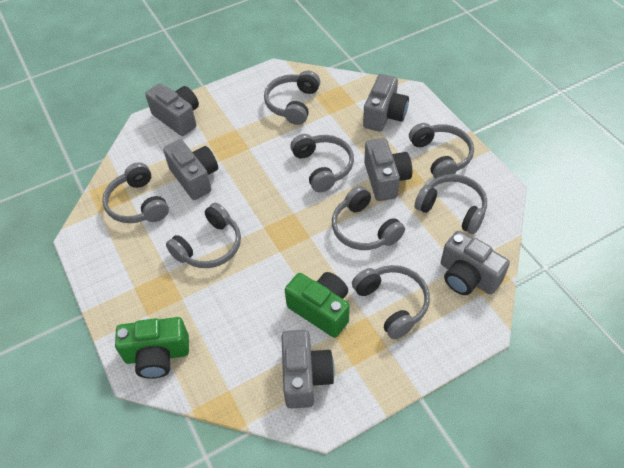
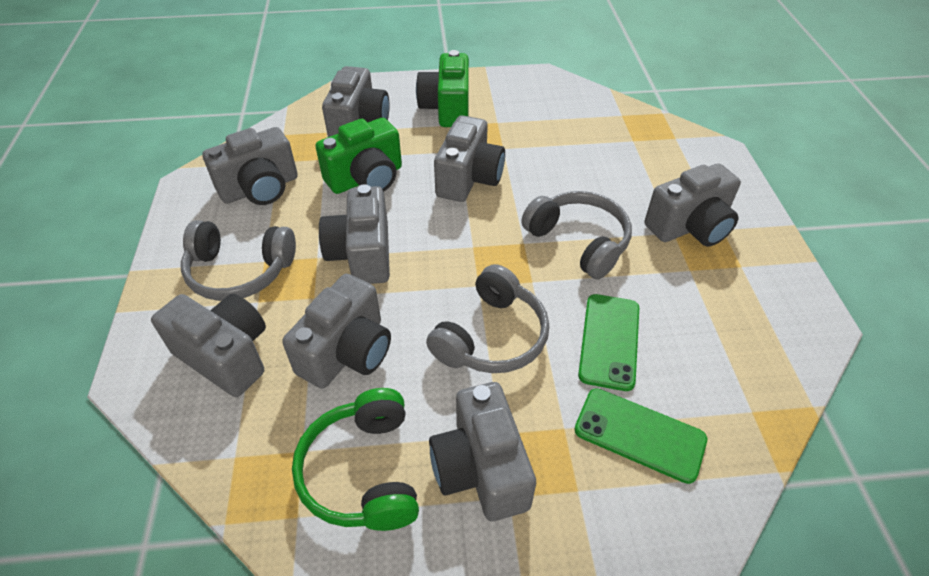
green headphones: none = 0 -> [292,388,419,531] = 1
green phone: none = 0 -> [574,388,707,484] [578,294,639,391] = 2
grey camera: [145,83,199,136] [163,139,218,200] [281,330,335,409] [363,74,409,132] [364,138,412,201] [441,231,510,295] = 6 -> [151,294,266,397] [202,127,298,205] [282,274,391,389] [319,184,390,284] [322,66,390,137] [429,382,536,521] [434,115,505,202] [645,163,741,247] = 8
grey headphones: [102,162,169,223] [166,203,241,268] [264,71,320,125] [290,134,354,192] [332,186,405,250] [352,265,430,339] [409,123,474,179] [415,174,487,234] = 8 -> [181,220,296,301] [426,264,549,373] [521,191,632,279] = 3

